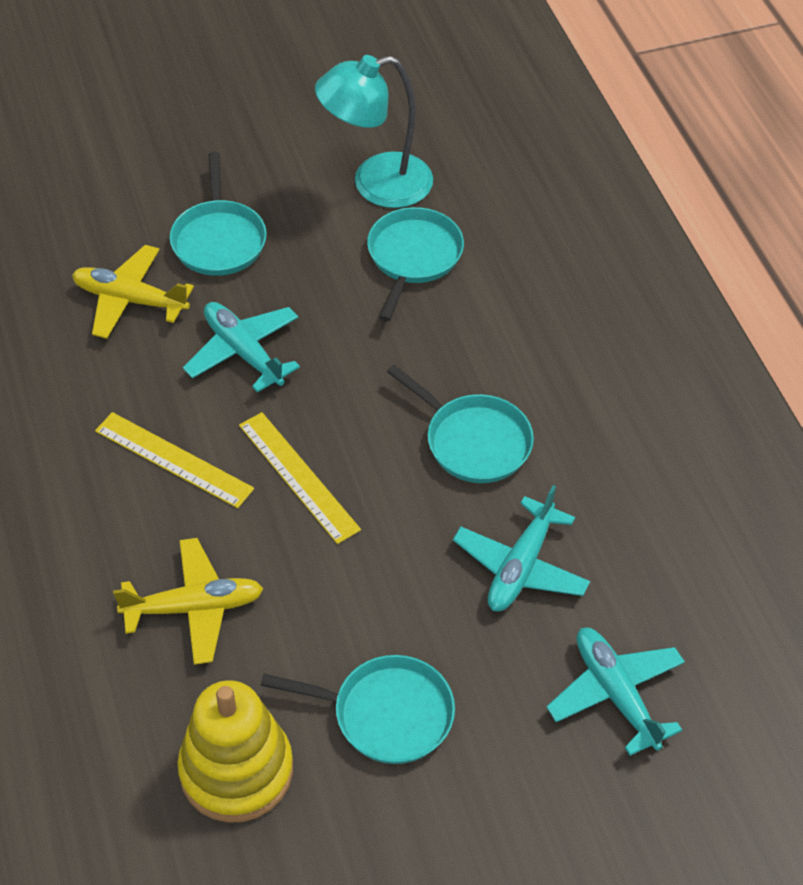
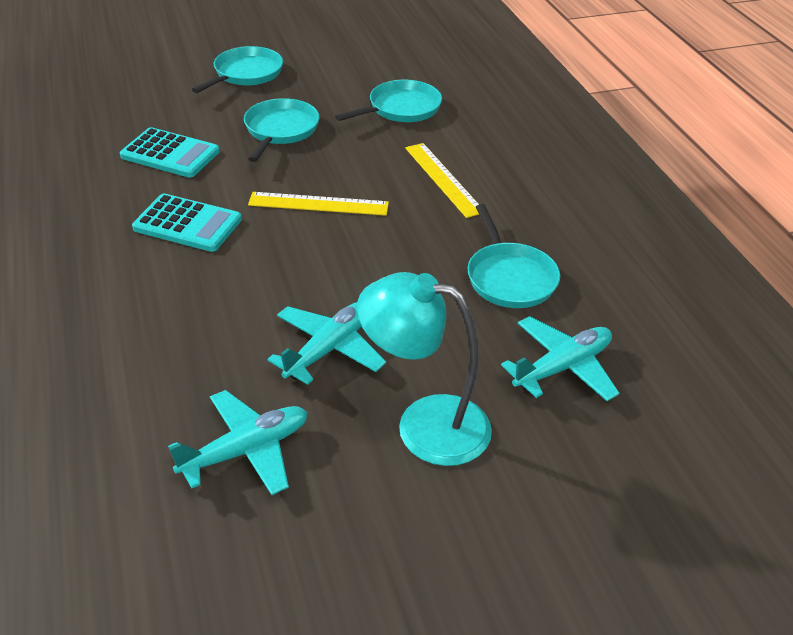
turquoise calculator: none = 0 -> [120,127,219,178] [132,194,242,252] = 2
yellow plane: [72,245,194,339] [113,538,264,665] = 2 -> none = 0
yellow stacking toy: [177,680,293,823] = 1 -> none = 0

